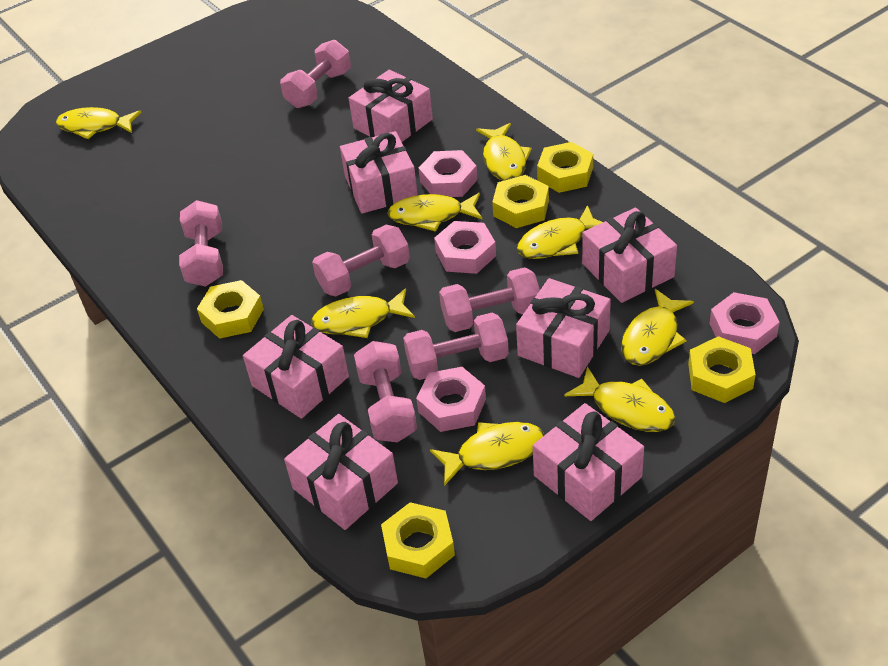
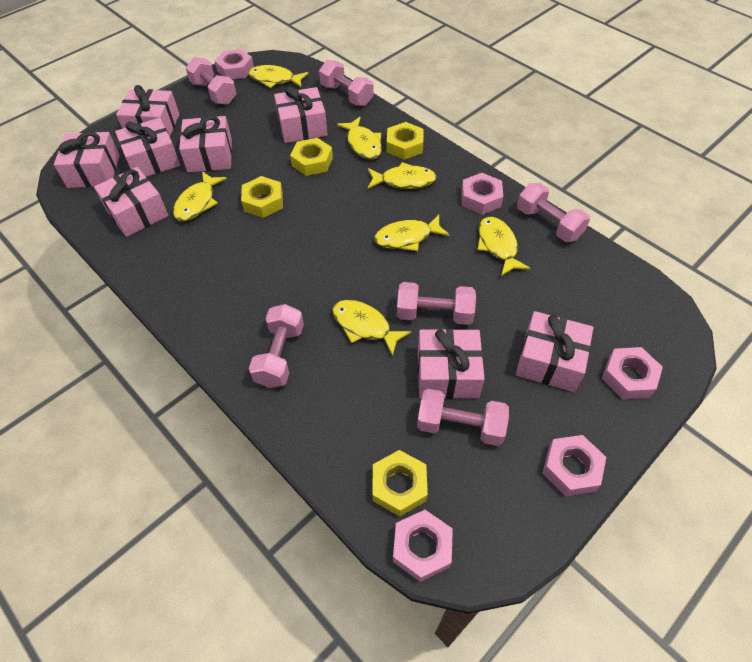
pink gift: [243,315,349,419] [284,414,398,530] [340,131,418,214] [349,70,433,142] [516,278,611,378] [533,403,644,521] [582,207,677,303] = 7 -> [54,132,120,188] [94,167,168,237] [115,118,180,177] [116,85,180,137] [179,116,232,173] [274,87,328,143] [418,329,485,399] [516,311,593,392] = 8
pink nut: [416,367,486,432] [419,150,478,197] [434,221,496,274] [710,292,780,354] = 4 -> [215,49,254,79] [393,510,453,582] [461,173,503,215] [543,435,606,496] [602,347,663,399] = 5
yellow fish: [56,107,141,139] [311,288,415,338] [388,193,482,232] [430,422,544,486] [476,123,532,181] [517,205,603,259] [564,366,676,432] [621,289,694,366] = 8 -> [173,171,227,221] [248,65,309,88] [332,300,411,356] [337,117,382,159] [368,162,437,189] [374,215,450,251] [477,217,530,276] = 7
yellow nut: [197,280,264,339] [381,502,455,578] [492,175,549,228] [537,142,593,193] [688,336,756,403] = 5 -> [241,176,283,218] [290,138,333,176] [373,450,428,516] [387,122,423,160] = 4

